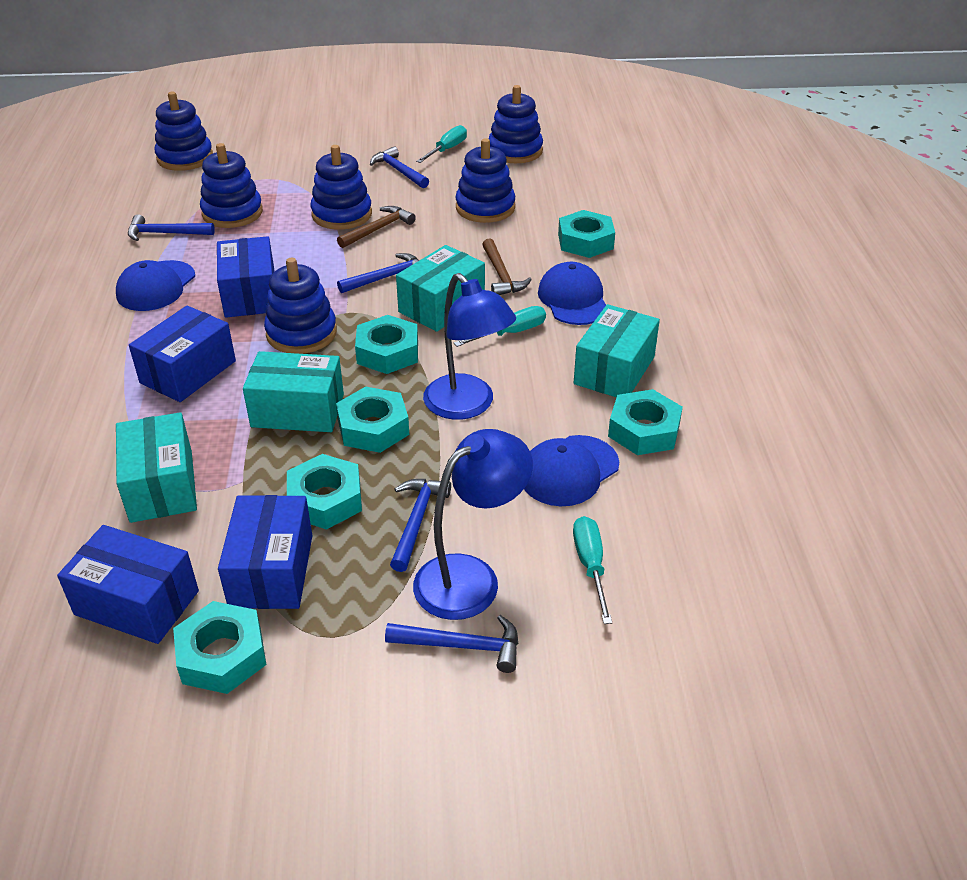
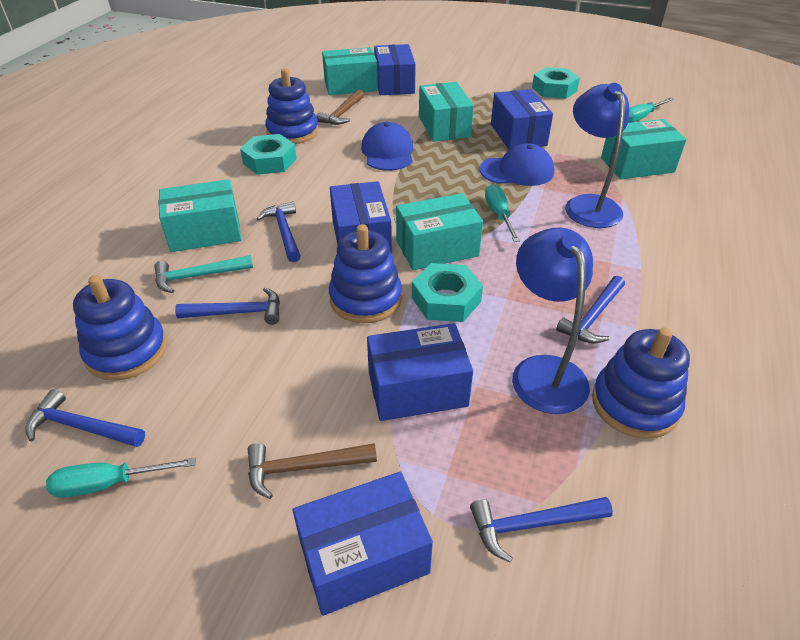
blue box: [57,525,199,644] [129,306,236,402] [217,236,275,318] [218,495,312,609] = 4 -> [293,472,433,616] [330,181,392,254] [367,323,473,421] [374,44,416,95] [491,89,553,150] = 5
blue cap: [116,260,195,311] [524,435,619,506] [538,262,606,325] = 3 -> [361,122,413,171] [480,143,554,186] = 2
blue stacking toy: [155,92,213,171] [200,143,263,228] [264,258,337,354] [311,145,372,230] [456,138,515,223] [489,85,543,163] = 6 -> [73,275,167,381] [265,69,318,144] [329,224,402,323] [592,328,690,439] = 4
turquoise box: [116,412,197,523] [243,351,344,432] [396,245,485,332] [574,304,660,397] = 4 -> [158,179,242,252] [322,47,378,95] [396,193,483,270] [419,82,474,142] [601,119,687,179] = 5
turquoise hammer: none = 0 -> [154,255,253,293] = 1
turquoise nut: [173,601,266,694] [287,454,362,530] [336,386,409,453] [355,315,418,374] [558,210,615,258] [608,389,683,455] = 6 -> [240,134,297,175] [412,263,483,322] [532,67,580,99] = 3

